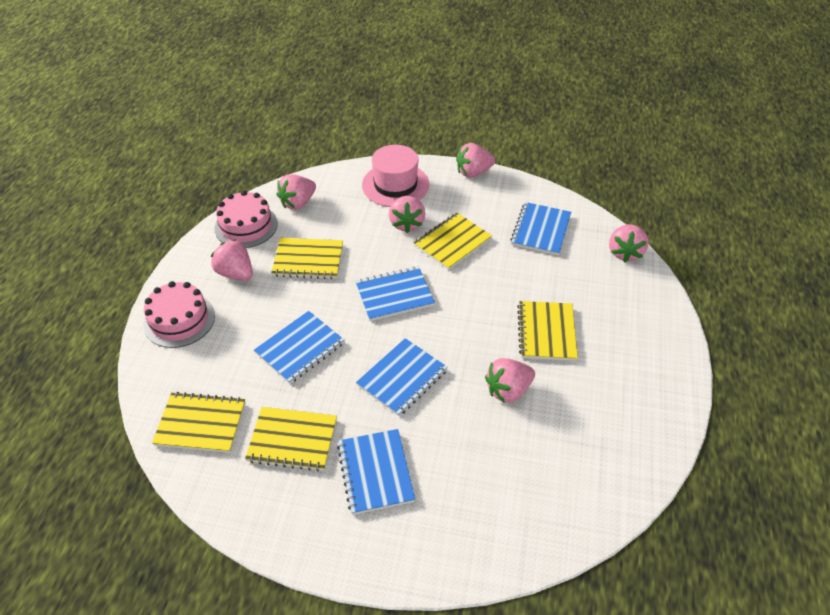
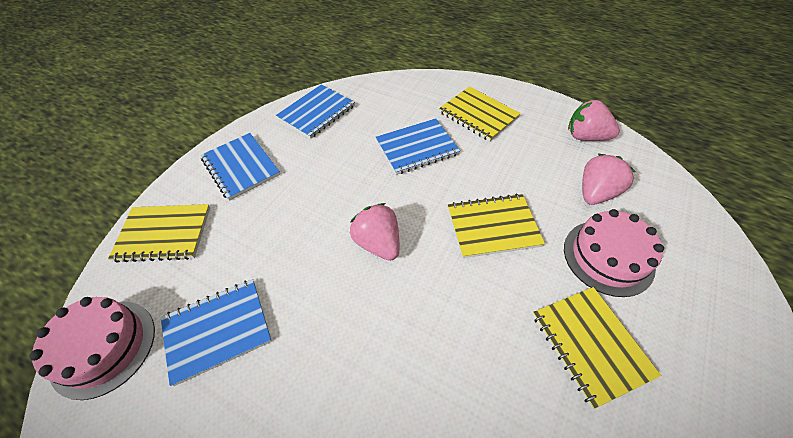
blue notebook: [254,311,344,384] [337,429,416,515] [355,266,435,321] [356,338,448,416] [510,202,571,256] = 5 -> [161,279,272,386] [200,133,280,201] [276,84,355,139] [376,118,460,175] = 4
pink hat: [362,145,429,207] = 1 -> none = 0
pink strawberry: [211,239,253,281] [277,174,316,210] [389,196,425,233] [456,143,495,178] [485,358,535,403] [609,224,649,263] = 6 -> [350,203,399,261] [568,100,620,141] [582,153,636,205] = 3
yellow notebook: [152,392,245,453] [245,407,337,472] [271,238,343,279] [413,213,492,270] [517,301,578,361] = 5 -> [108,204,210,263] [439,86,521,141] [448,194,545,258] [533,287,661,409] = 4

